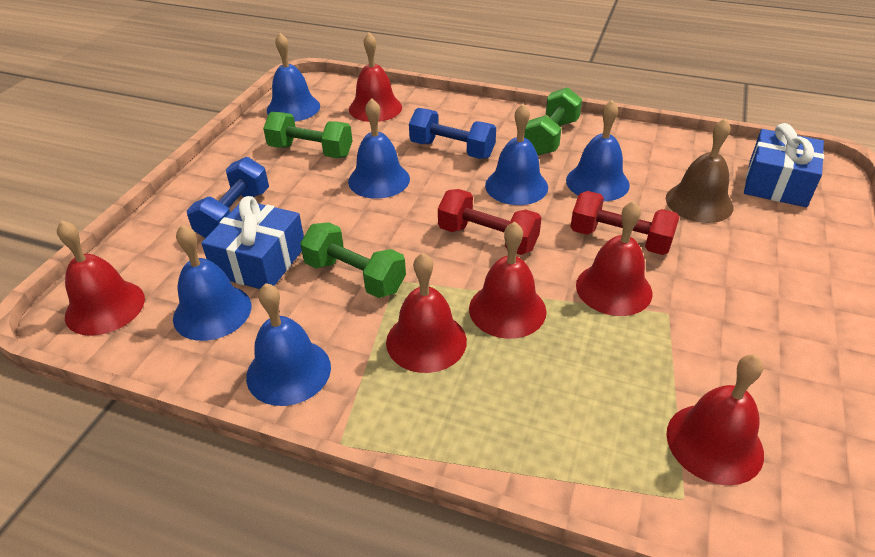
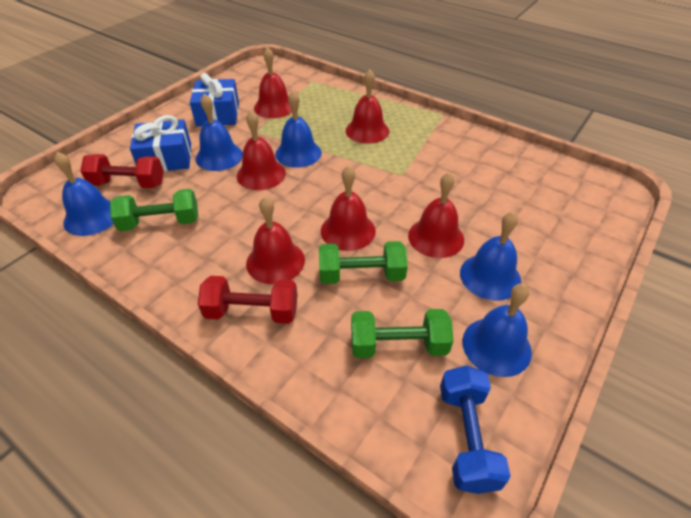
blue bell: [173,225,251,341] [246,283,331,406] [267,33,320,122] [348,98,410,199] [485,104,548,205] [566,100,630,201] = 6 -> [54,152,114,236] [196,94,243,171] [275,91,322,168] [460,212,521,301] [462,284,532,377] = 5
blue dumbbell: [186,157,269,238] [409,108,496,159] = 2 -> [440,365,510,494] = 1
brown bell: [666,118,734,223] = 1 -> none = 0

